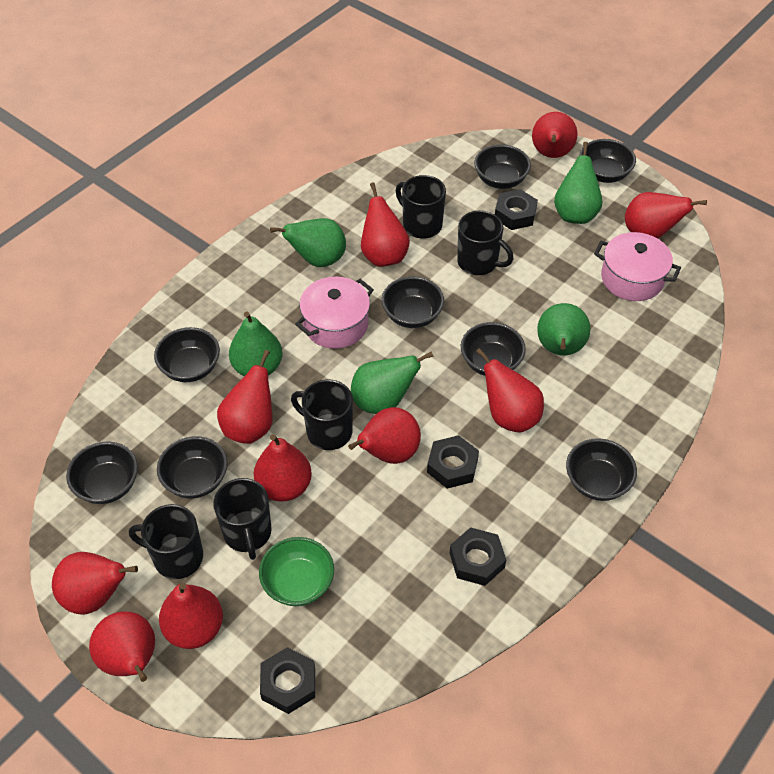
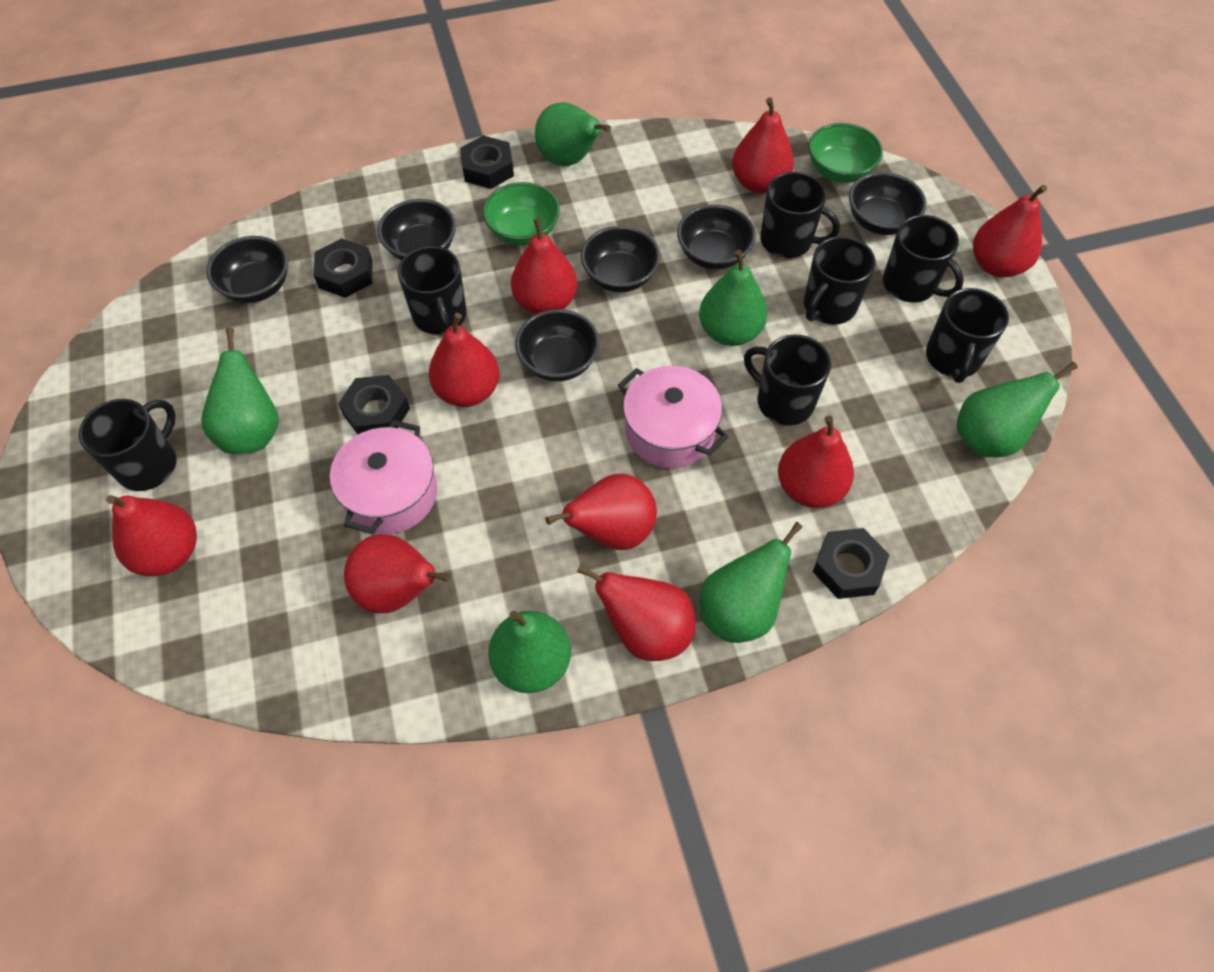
black bowl: [66,442,138,504] [154,327,220,382] [157,436,228,498] [382,276,444,328] [461,322,526,376] [474,145,531,189] [566,438,637,501] [580,139,636,183] = 8 -> [207,236,288,303] [377,199,456,260] [515,309,600,381] [581,226,661,292] [677,204,756,270] [849,172,926,235] = 6
black mug: [129,504,203,579] [213,478,272,560] [291,379,353,450] [396,175,446,239] [457,211,513,275] = 5 -> [79,399,177,491] [398,246,467,335] [744,334,831,425] [760,172,840,258] [804,236,876,325] [883,215,964,303] [926,288,1009,383] = 7
green bowl: [259,537,334,606] = 1 -> [482,182,560,246] [808,123,883,183] = 2
green pear: [229,312,282,376] [270,218,346,267] [351,351,434,414] [537,303,590,356] [554,142,602,224] = 5 -> [201,328,279,454] [488,610,571,693] [535,102,611,166] [699,250,767,346] [700,522,803,643] [957,362,1078,457] = 6
red pear: [52,552,138,615] [89,611,155,682] [159,582,223,649] [217,350,272,444] [254,434,312,502] [348,407,421,464] [361,182,410,267] [476,348,544,432] [532,112,578,158] [625,192,707,239] = 10 -> [106,495,197,576] [344,534,451,613] [429,313,500,407] [511,218,577,314] [545,474,657,550] [577,565,696,661] [732,97,794,193] [778,416,854,508] [973,185,1047,277] = 9

